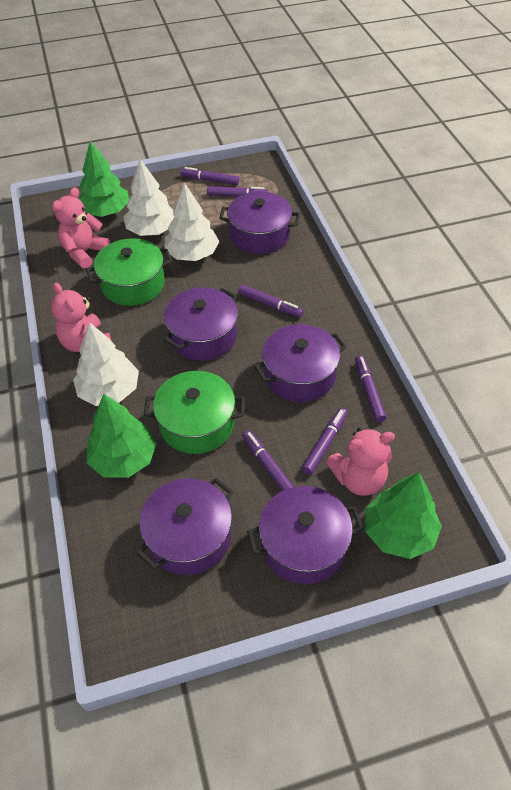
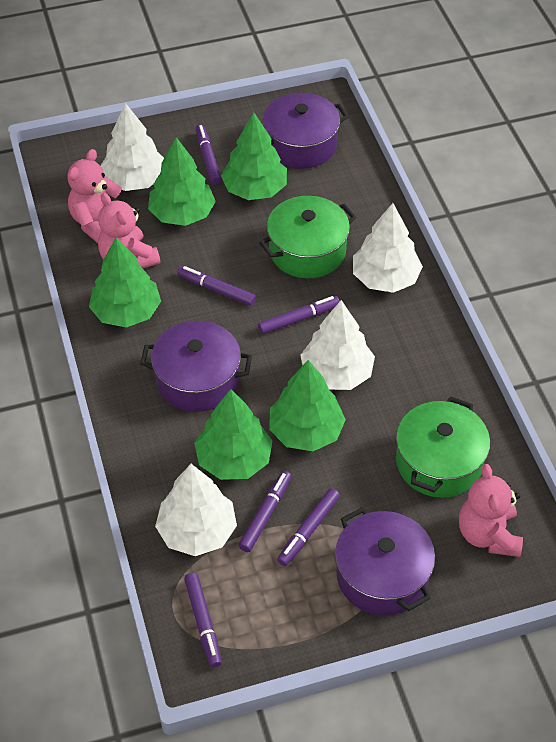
green tree: [79,141,129,217] [87,394,157,478] [365,472,442,559] = 3 -> [89,237,161,327] [148,137,216,226] [194,389,272,480] [221,112,287,200] [269,360,346,451] = 5
purple pot: [137,478,233,575] [164,288,238,361] [219,192,300,254] [247,486,363,584] [254,324,347,402] = 5 -> [140,321,252,412] [263,93,349,169] [335,507,435,616] = 3
white tree: [73,322,139,406] [124,159,175,236] [164,183,219,261] = 3 -> [100,103,164,191] [155,464,237,556] [300,300,375,390] [353,203,423,293] = 4

